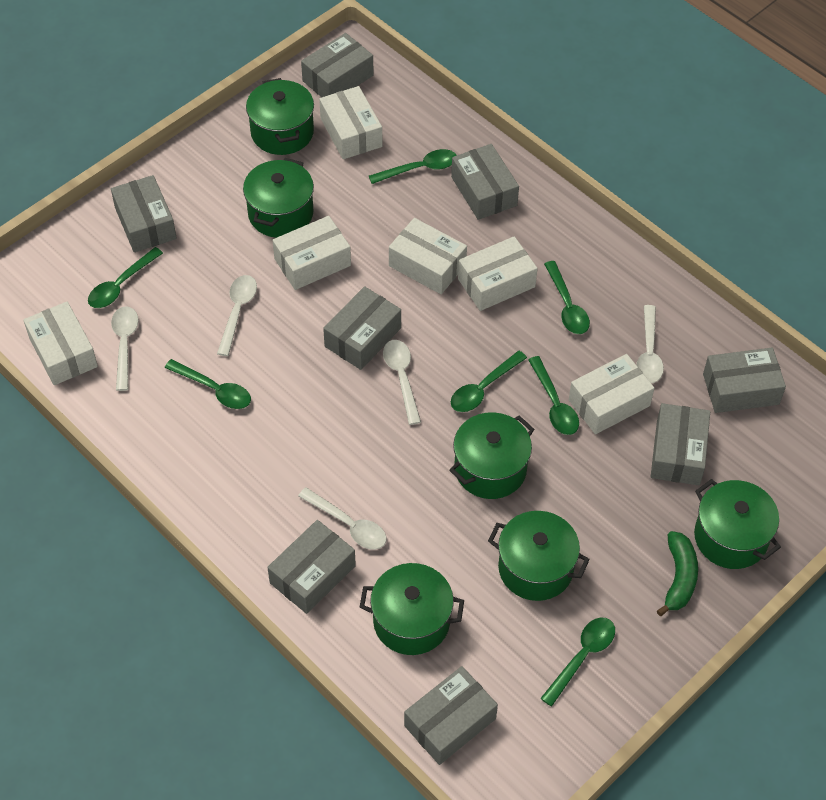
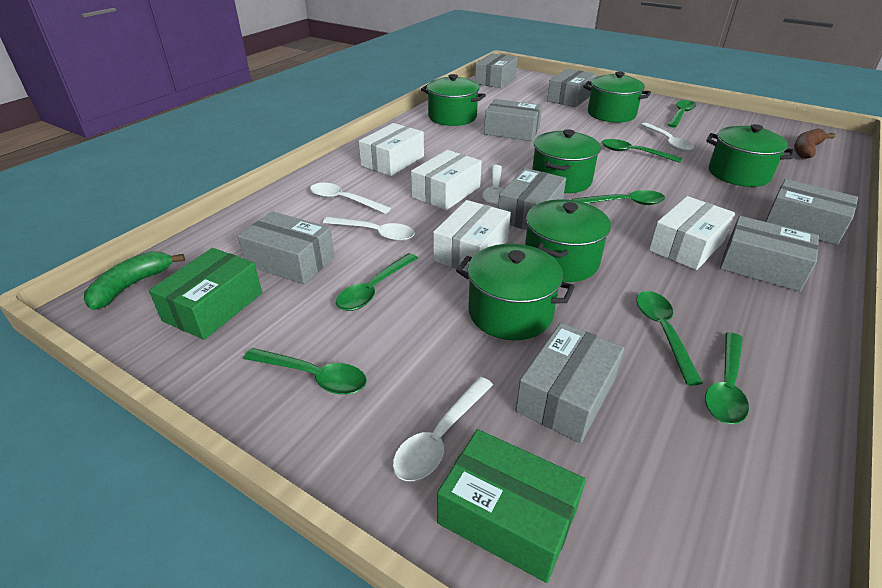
brown banana: none = 0 -> [794,128,835,159] = 1
green box: none = 0 -> [149,248,262,340] [437,429,586,583] = 2
white box: [23,302,98,385] [273,216,351,290] [319,86,383,159] [389,218,467,294] [458,236,538,311] [569,354,654,434] = 6 -> [359,123,424,176] [411,150,482,210] [433,200,511,272] [649,196,735,270] = 4

